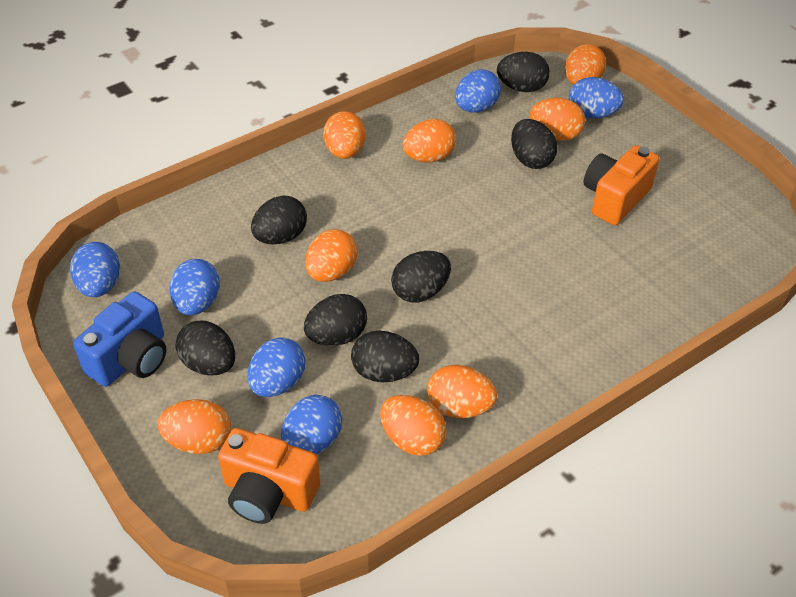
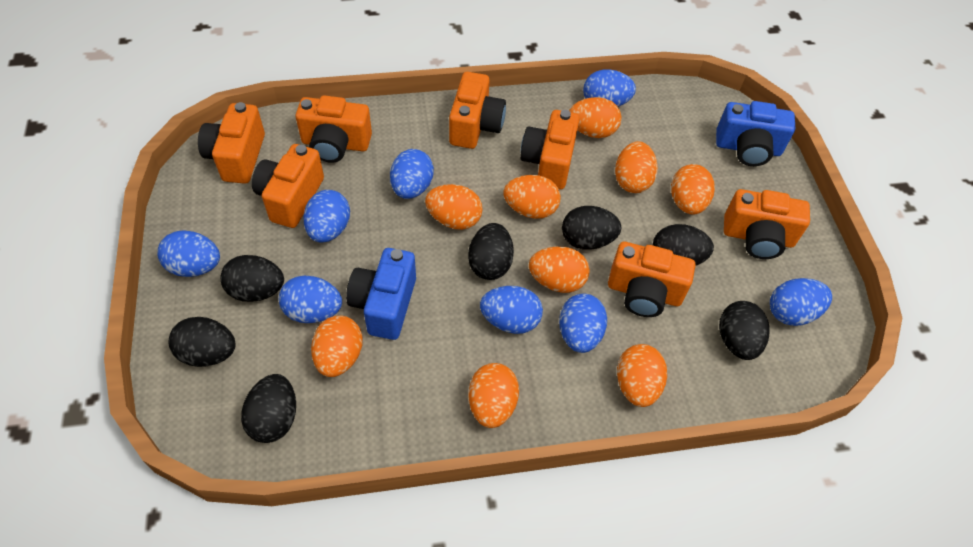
blue camera: [73,291,166,387] = 1 -> [346,248,416,340] [716,101,795,166] = 2
blue egg: [70,242,120,297] [169,259,220,315] [247,337,306,397] [281,395,342,454] [455,69,501,113] [569,77,624,119] = 6 -> [157,230,220,277] [279,276,342,323] [303,190,350,243] [390,149,434,199] [480,286,543,334] [559,294,607,353] [583,69,636,107] [770,278,832,326] = 8
orange camera: [218,428,320,524] [583,145,659,225] = 2 -> [198,102,265,184] [252,144,324,228] [296,95,372,163] [449,72,506,149] [520,110,580,189] [608,242,695,317] [724,189,810,259] = 7
orange egg: [157,399,231,454] [305,229,357,282] [324,111,366,159] [380,395,446,456] [403,119,456,163] [427,365,497,418] [530,98,585,141] [565,44,606,85] = 8 -> [311,315,363,377] [425,184,483,230] [468,363,519,428] [504,175,561,219] [529,247,590,293] [569,97,622,138] [615,141,658,193] [617,344,667,407] [671,164,715,214] = 9

